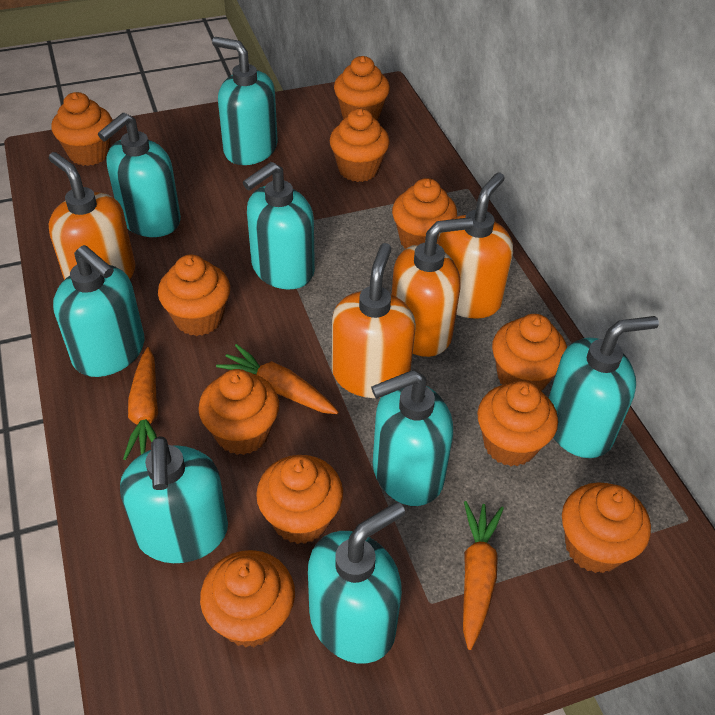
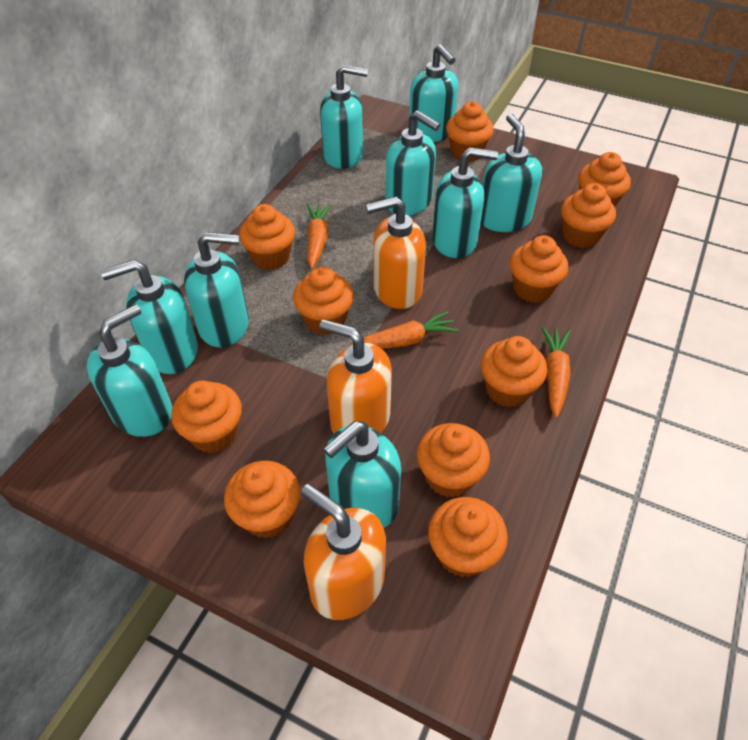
orange soap dispenser: [49,152,135,280] [332,243,416,398] [392,217,473,357] [438,172,513,319] = 4 -> [301,484,386,620] [319,319,392,434] [366,196,426,309] = 3
turquoise soap dispenser: [53,245,145,377] [98,113,181,237] [120,436,228,563] [212,37,278,165] [243,162,315,289] [308,502,405,663] [371,370,453,506] [549,316,659,458] = 8 -> [87,304,172,437] [101,260,198,374] [184,232,249,347] [320,64,368,169] [323,421,401,528] [386,110,441,216] [409,44,458,142] [432,147,498,258] [481,114,542,232] = 9

